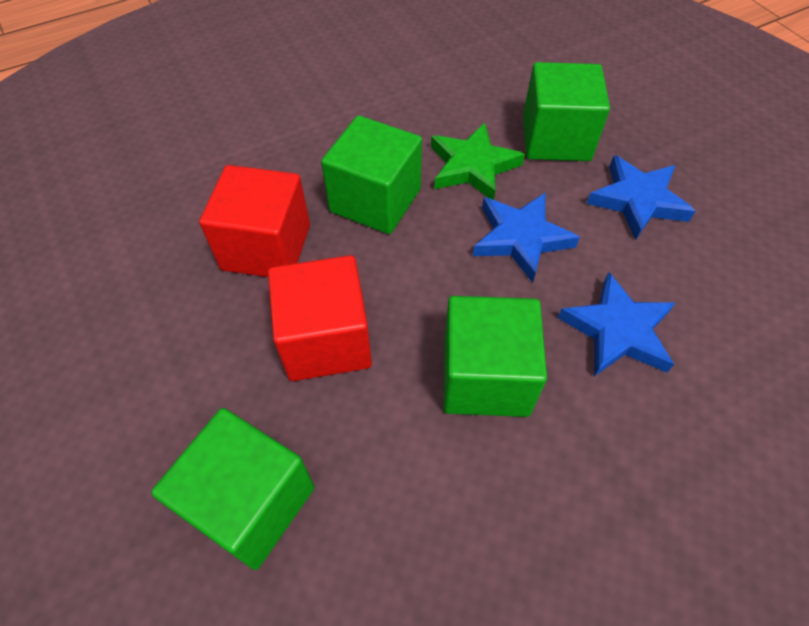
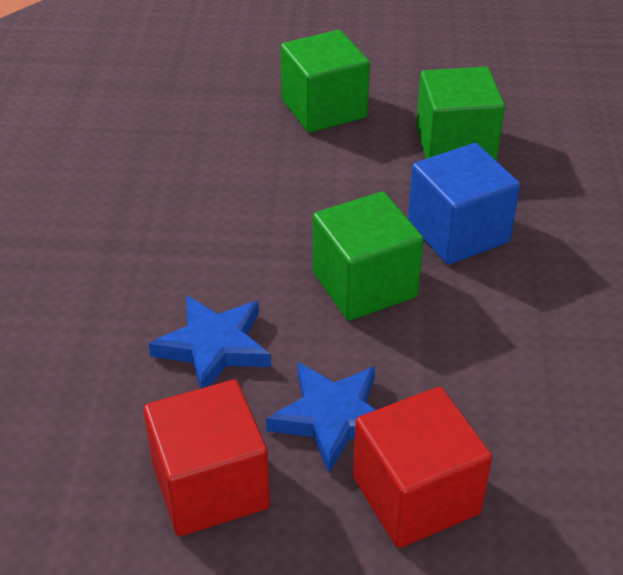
blue cube: none = 0 -> [408,143,520,265] = 1
blue star: [473,193,580,283] [558,272,675,376] [586,155,695,240] = 3 -> [148,295,271,389] [266,362,376,474] = 2
green cube: [151,408,314,570] [321,116,422,234] [443,296,547,417] [523,62,610,161] = 4 -> [281,30,370,133] [313,192,424,320] [416,66,505,160] = 3
green star: [431,123,525,200] = 1 -> none = 0

